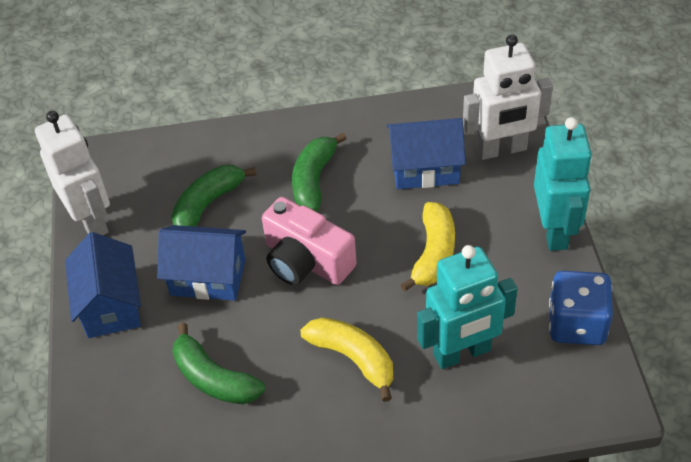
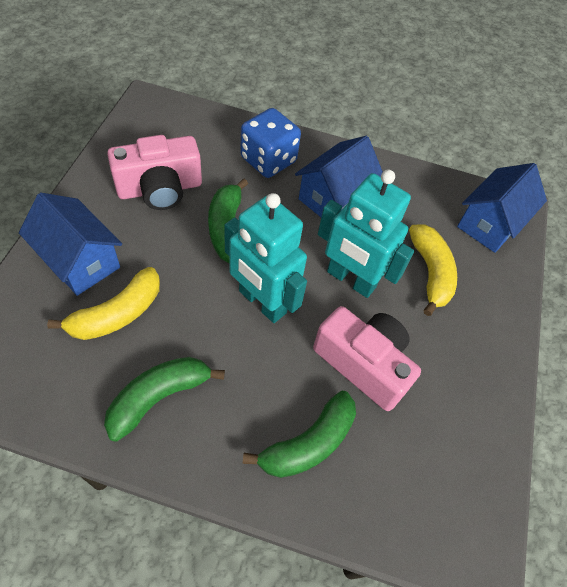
pink camera: [262,197,357,285] = 1 -> [107,135,202,210] [313,306,421,411] = 2
white robot: [35,111,110,235] [463,34,553,160] = 2 -> none = 0

